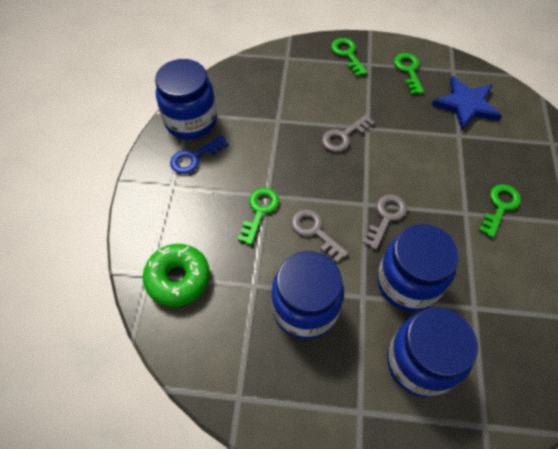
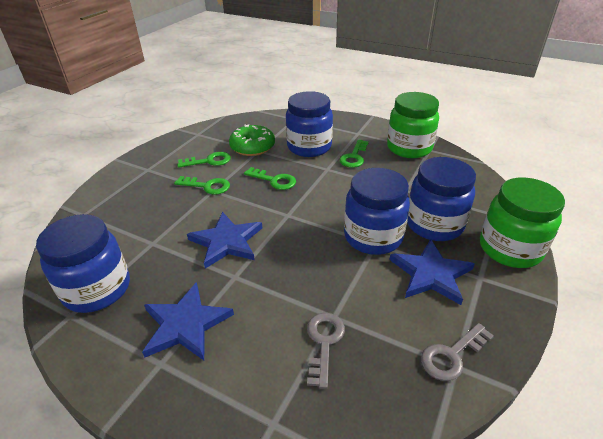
blue key: [170,135,229,174] = 1 -> none = 0
blue star: [432,76,502,130] = 1 -> [142,282,234,360] [187,212,262,269] [390,239,475,305] = 3
green jar: none = 0 -> [387,92,439,158] [480,177,565,268] = 2
grey key: [291,209,348,263] [322,114,375,152] [363,194,407,250] = 3 -> [307,313,345,389] [421,323,494,381] = 2

